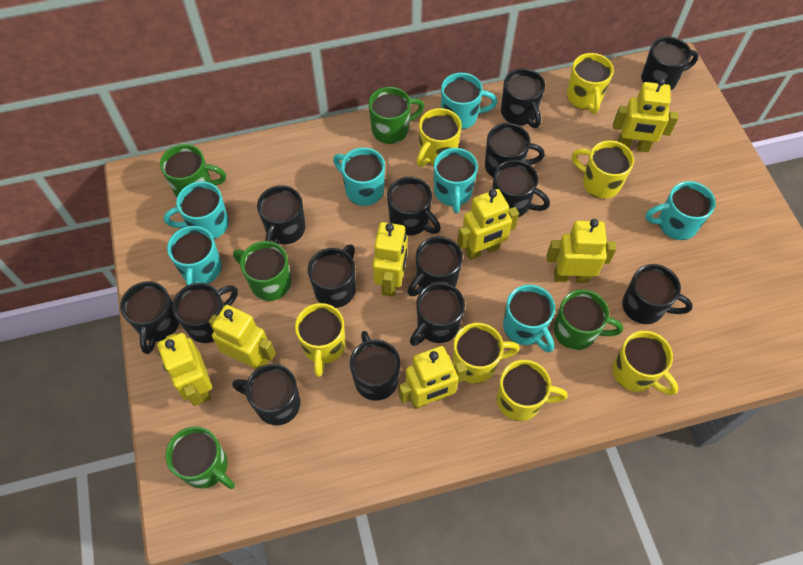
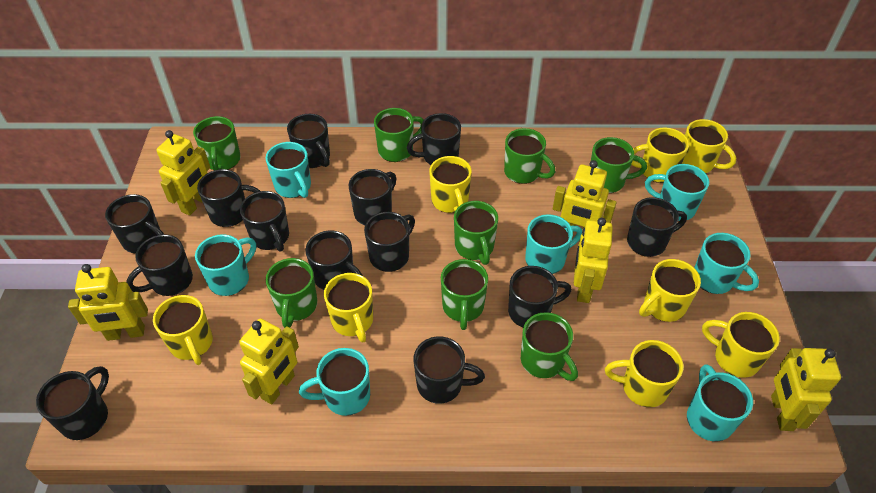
black mug: [120,281,179,354] [172,283,238,343] [232,364,300,425] [257,185,305,244] [308,244,356,308] [350,331,400,401] [387,177,441,236] [407,236,463,296] [410,283,465,346] [485,123,545,178] [492,160,550,217] [501,68,545,128] [622,264,693,324] [641,37,699,91] = 14 -> [36,366,109,440] [105,194,164,253] [126,234,193,296] [197,169,260,227] [240,191,289,252] [287,114,330,168] [305,230,363,290] [349,169,396,225] [364,212,415,272] [407,113,461,165] [413,336,485,404] [508,266,572,328] [627,197,687,257] = 13
green mug: [160,144,226,197] [166,426,235,489] [233,241,291,301] [369,87,424,144] [554,289,623,350] = 5 -> [193,116,241,170] [266,258,317,328] [374,108,424,162] [441,259,488,330] [454,201,498,265] [504,128,555,184] [521,312,578,381] [591,137,647,193] = 8
yellow mug: [295,303,345,377] [416,108,462,167] [453,323,520,384] [497,360,568,421] [567,53,614,114] [572,140,634,199] [612,331,678,395] = 7 -> [153,295,213,365] [324,273,373,343] [429,156,472,213] [605,340,684,407] [631,127,689,183] [639,259,701,322] [682,119,736,173] [702,312,780,378] = 8
yellow robot: [157,333,212,406] [209,305,276,369] [373,222,408,297] [399,346,467,409] [457,189,519,260] [546,219,616,283] [613,78,679,152] = 7 -> [68,264,148,341] [156,130,210,216] [239,318,299,404] [553,160,617,233] [574,218,613,303] [771,348,841,431] = 6

